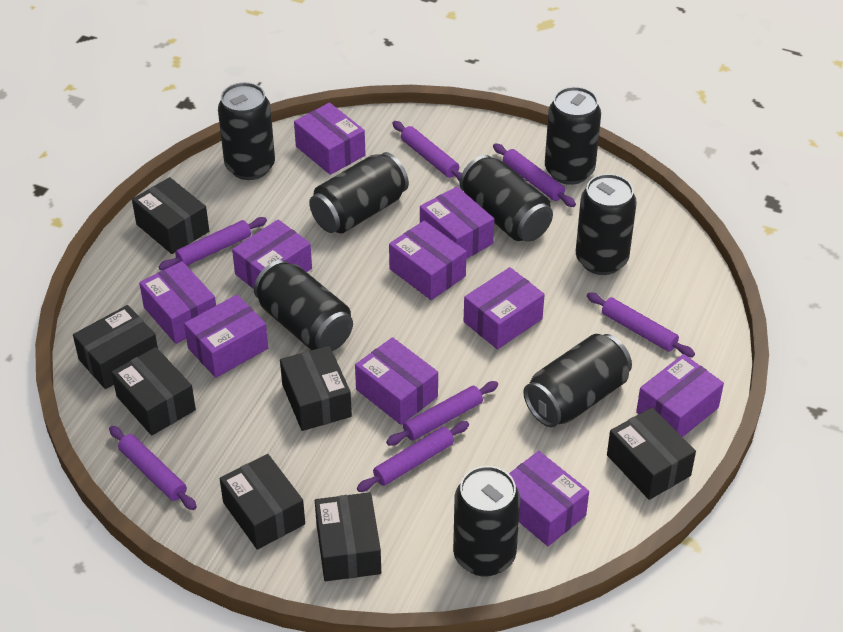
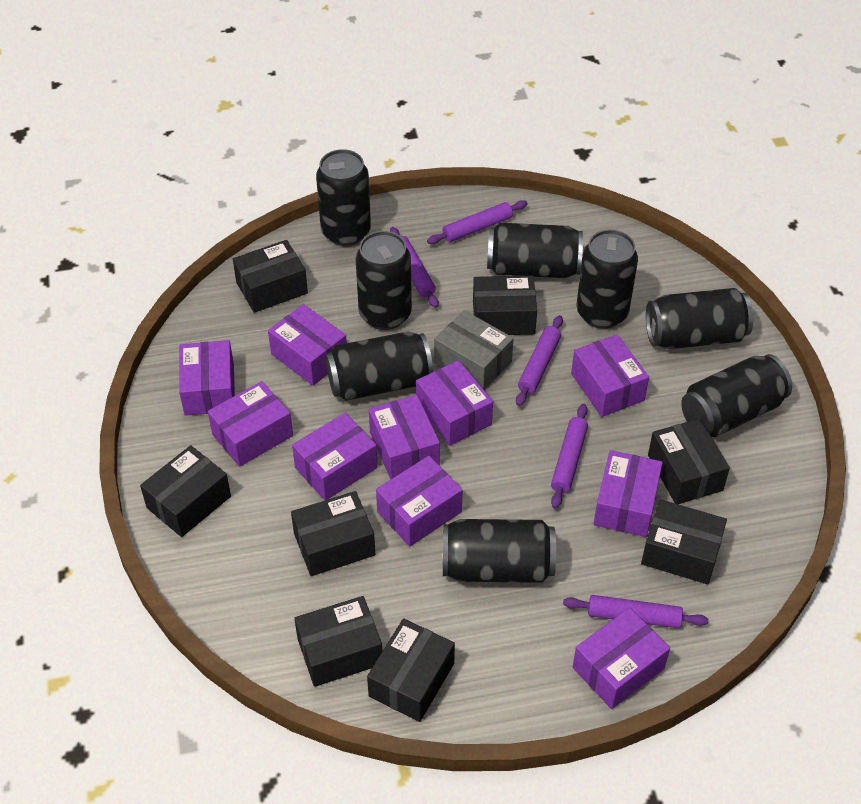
black box: [73,305,158,389] [111,347,196,436] [132,177,209,254] [220,454,305,550] [280,346,352,431] [315,492,381,581] [607,407,696,500] = 7 -> [140,445,231,537] [233,240,308,313] [291,491,375,576] [294,596,382,687] [367,619,455,722] [473,275,537,335] [641,499,727,584] [648,418,730,504] = 8
grey box: none = 0 -> [434,310,514,390] = 1
purple rolling pin: [109,426,197,510] [158,217,267,270] [357,421,469,492] [386,381,498,446] [392,121,462,182] [493,143,576,207] [587,293,695,357] = 7 -> [390,227,439,308] [427,200,528,244] [516,315,563,406] [551,404,588,509] [563,595,708,628] = 5

